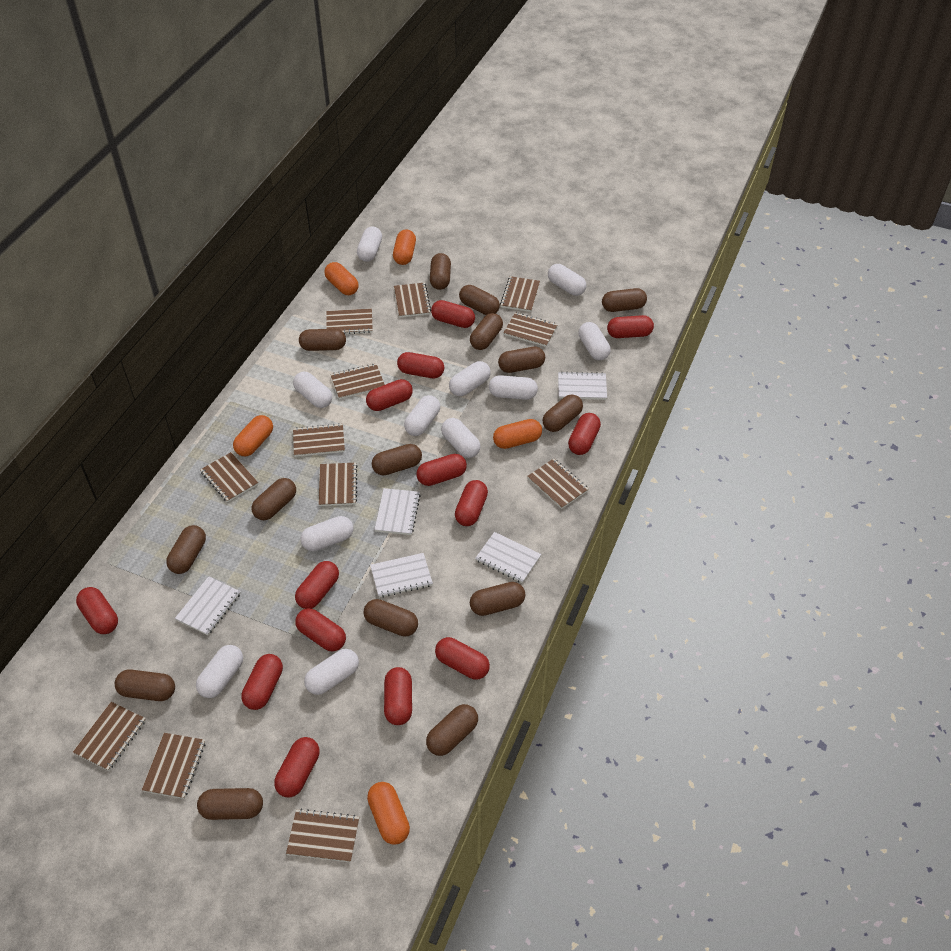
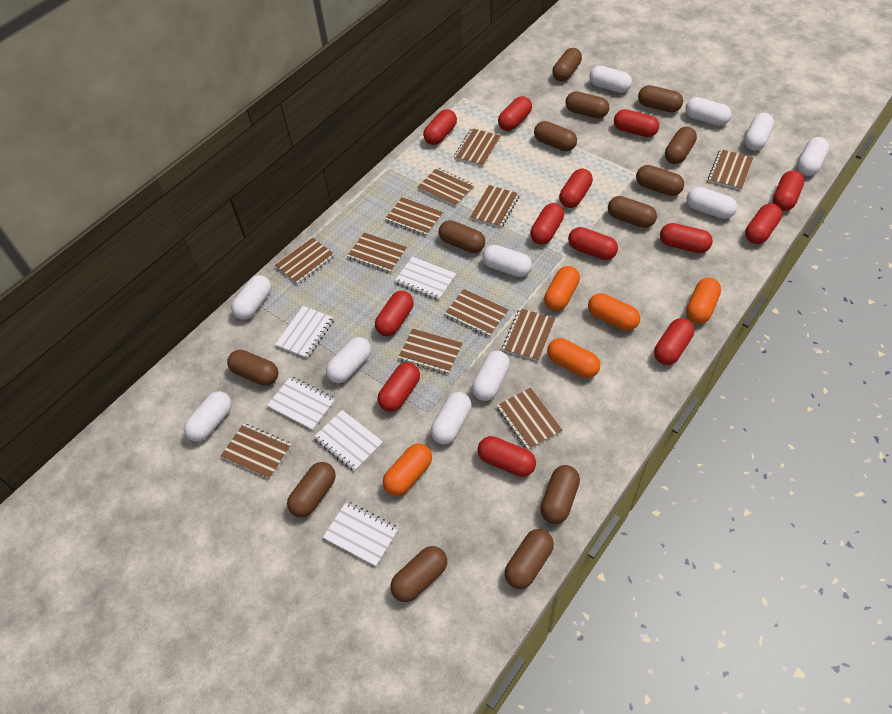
brown capsule: [115,669,175,701] [166,525,206,574] [197,788,263,820] [252,478,296,520] [299,329,346,351] [364,599,418,637] [372,444,422,475] [426,704,478,756] [430,253,451,290] [459,285,500,315] [470,313,503,350] [470,582,525,616] [498,347,545,373] [542,395,583,432] [602,288,647,312] = 15 -> [227,350,278,386] [287,462,336,518] [390,546,447,602] [439,220,485,253] [505,529,554,589] [534,121,577,151] [540,465,580,524] [552,48,582,82] [565,91,609,118] [608,196,657,228] [636,165,684,196] [638,85,683,112] [665,127,697,164] = 13
red capsule: [76,587,118,634] [241,654,283,710] [274,737,319,797] [295,561,339,609] [295,608,346,651] [366,379,413,411] [384,667,412,725] [397,352,444,378] [416,454,467,486] [431,300,475,328] [435,637,490,680] [455,480,488,526] [568,413,601,455] [607,315,654,338] = 14 -> [375,291,414,336] [378,362,420,412] [423,109,457,145] [478,436,536,477] [498,96,532,131] [530,203,564,245] [559,168,593,208] [568,227,618,260] [614,109,659,137] [654,318,694,365] [660,223,713,253] [745,203,782,244] [773,170,804,211] = 13

